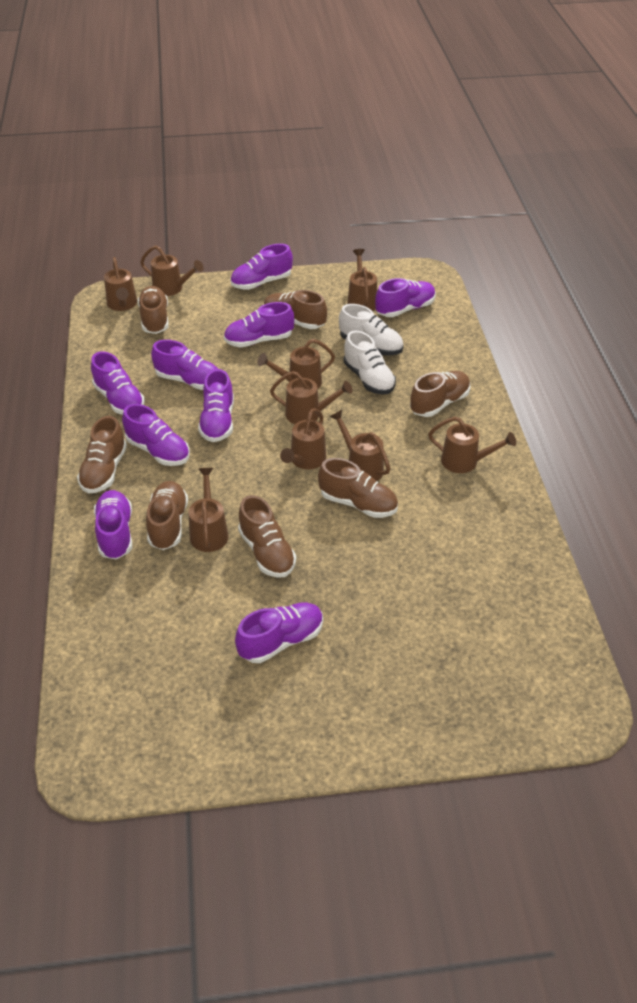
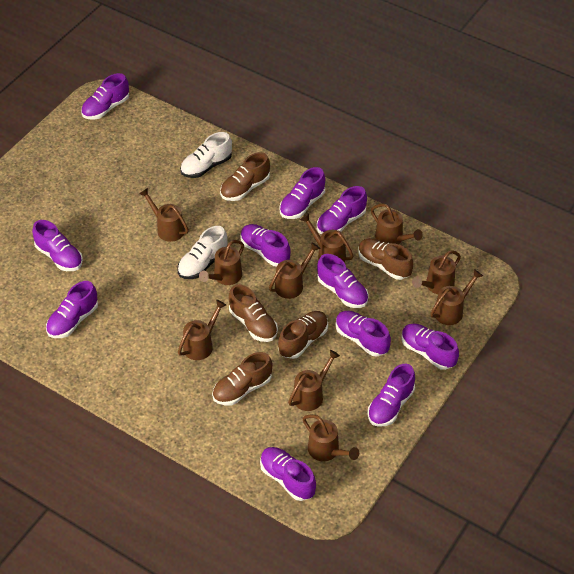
brown shoe: [77,416,127,493] [138,286,169,334] [146,481,188,550] [238,495,296,578] [264,290,327,329] [318,458,398,518] [410,371,470,417] = 7 -> [212,352,272,405] [220,152,270,201] [229,284,278,342] [278,311,328,359] [358,238,413,280] = 5
brown watering can: [104,257,137,311] [140,245,204,296] [188,468,229,552] [257,339,335,389] [270,371,353,424] [280,408,326,469] [330,410,390,481] [347,249,377,311] [428,417,516,473] = 9 -> [139,188,189,242] [178,300,226,360] [199,240,244,285] [269,242,321,299] [288,350,340,411] [300,214,353,262] [302,415,359,462] [371,203,423,244] [412,250,461,294] [430,269,483,325] = 10
purple shoe: [91,351,145,415] [94,490,132,560] [122,404,190,466] [151,340,218,390] [198,369,234,442] [224,302,294,347] [231,244,293,290] [235,603,323,663] [375,278,436,317] = 9 -> [32,220,83,271] [46,281,98,338] [81,73,129,120] [240,224,291,266] [260,447,316,501] [279,167,325,219] [317,186,367,234] [317,254,369,308] [336,311,391,356] [367,364,415,427] [401,324,459,370] = 11

